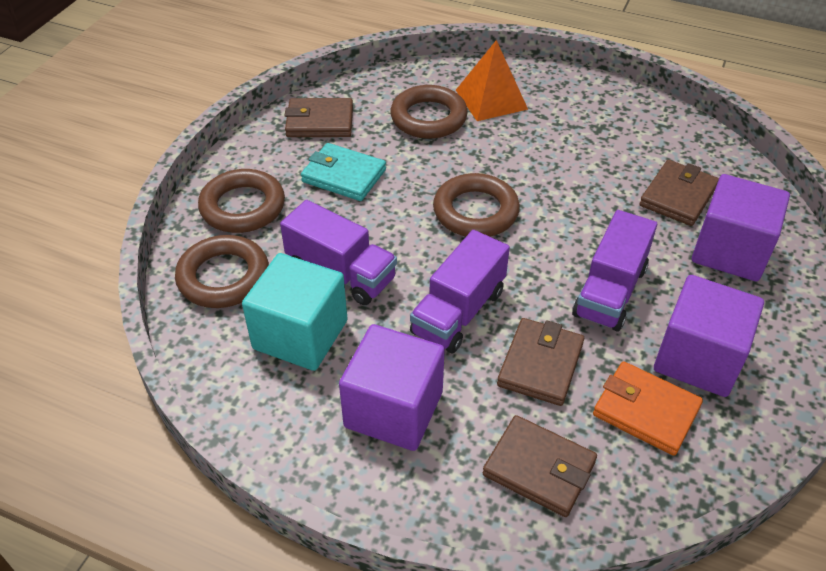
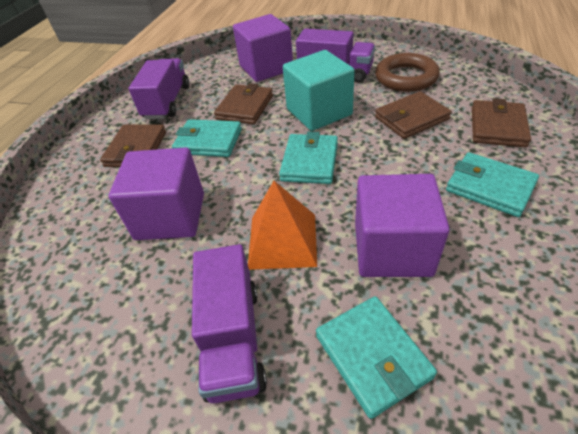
brown ring: [175,235,269,308] [198,169,285,233] [390,85,468,139] [433,173,520,237] = 4 -> [375,53,440,92] = 1
orange wallet: [593,361,703,456] = 1 -> none = 0
turquoise wallet: [301,143,386,201] = 1 -> [172,119,242,157] [279,132,338,184] [316,296,437,419] [446,152,539,217] = 4

